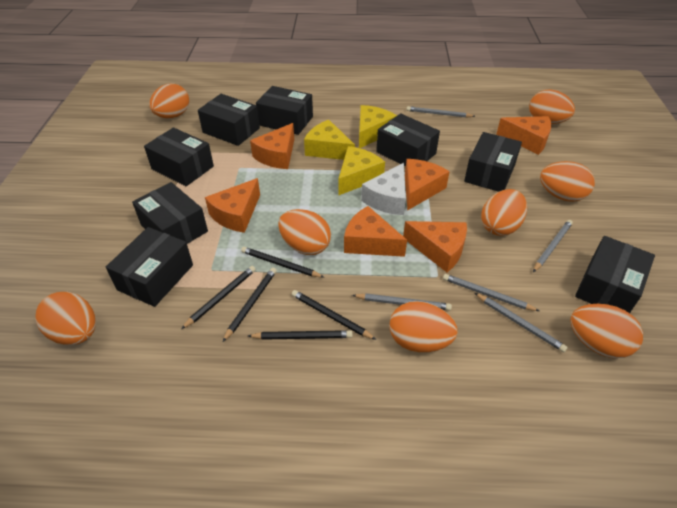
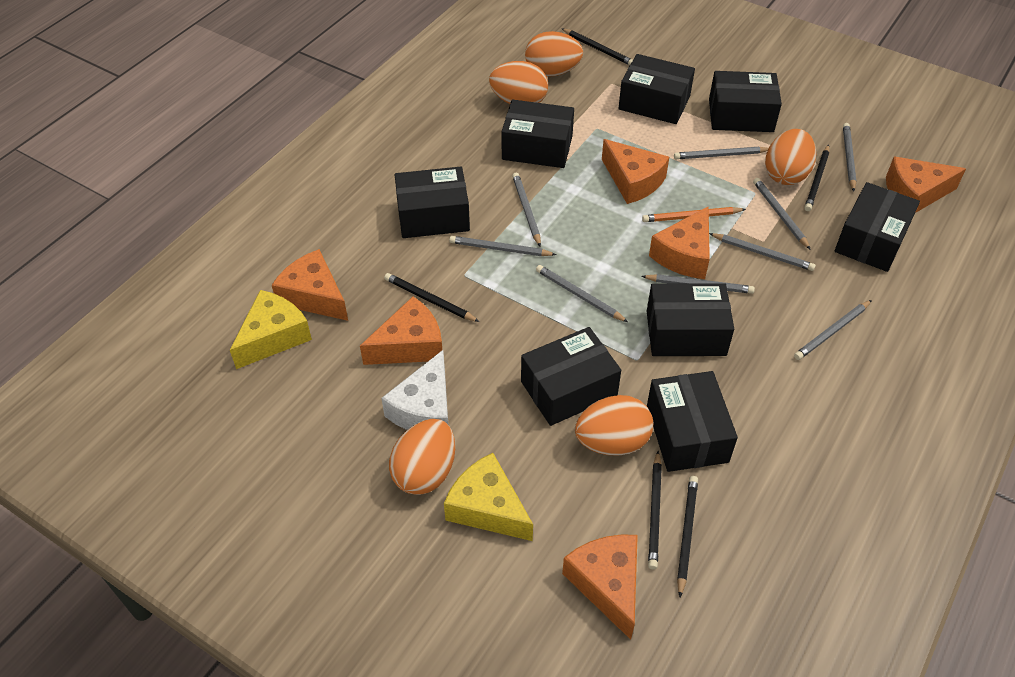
grey pencil: [352,293,452,311] [407,106,475,118] [443,274,539,311] [475,293,568,352] [533,220,573,272] = 5 -> [449,236,557,256] [512,173,541,246] [536,265,628,322] [641,274,755,294] [674,147,768,159] [709,233,816,271] [753,178,811,250] [794,300,872,360] [843,123,856,192] = 9
orange egg: [35,292,96,345] [149,83,189,118] [278,209,331,255] [389,301,458,352] [481,189,527,236] [529,90,575,124] [540,161,595,202] [570,304,643,358] = 8 -> [389,419,455,495] [489,61,548,104] [525,31,583,77] [575,395,653,455] [765,129,816,185] = 5
orange pencil: none = 0 -> [642,207,746,222] = 1
yellow cheese: [304,120,355,160] [338,146,385,196] [359,105,397,148] = 3 -> [230,290,312,369] [444,453,533,541] = 2

